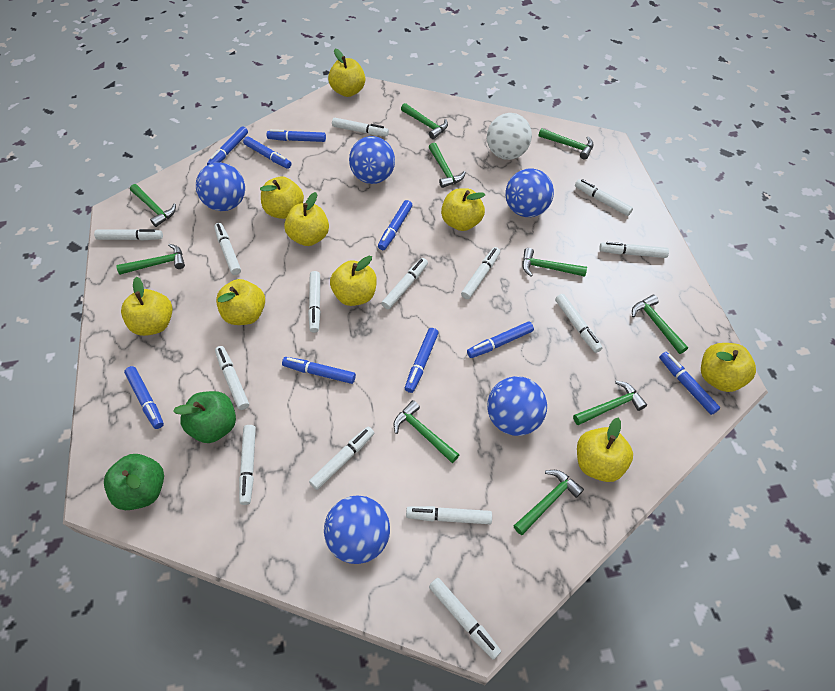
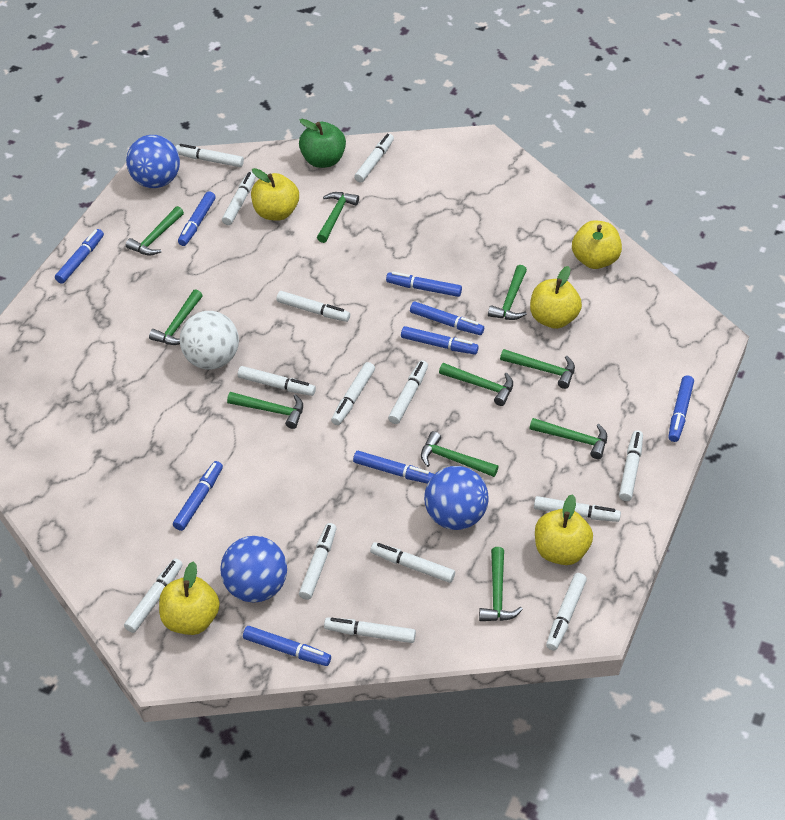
blue ball: [196,162,245,211] [324,495,390,564] [349,136,395,184] [487,376,547,436] [506,168,554,217] = 5 -> [126,135,180,188] [220,536,287,603] [424,466,488,530] = 3
green apple: [104,454,164,510] [173,391,236,443] = 2 -> [299,119,346,168] = 1
yellow apple: [121,277,173,336] [216,279,265,325] [260,177,304,219] [284,192,329,246] [328,49,365,97] [330,256,377,306] [441,188,485,231] [577,418,633,482] [701,343,756,392] = 9 -> [159,562,220,635] [251,168,299,221] [530,266,582,329] [535,494,593,565] [572,220,622,269] = 5

